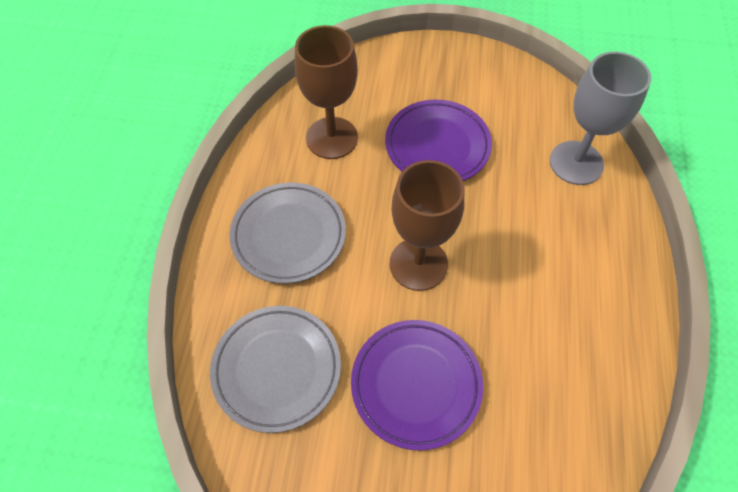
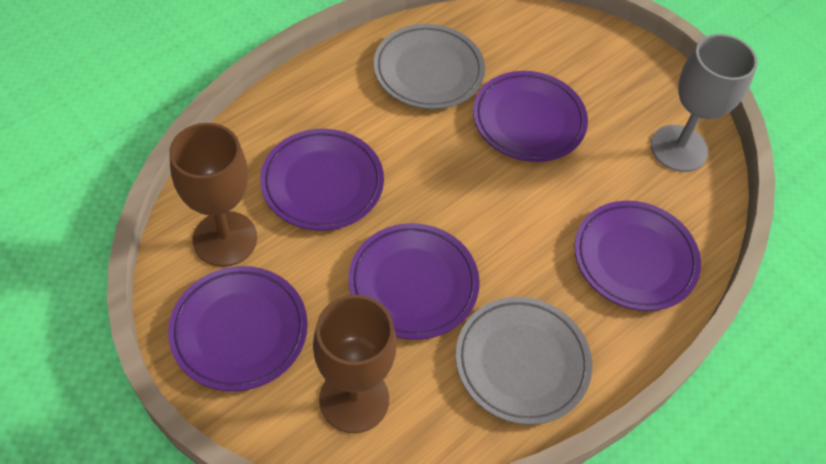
purple plate: [351,320,483,450] [385,100,492,181] = 2 -> [168,266,308,391] [260,129,384,230] [348,223,480,340] [473,71,588,162] [574,201,701,311] = 5

